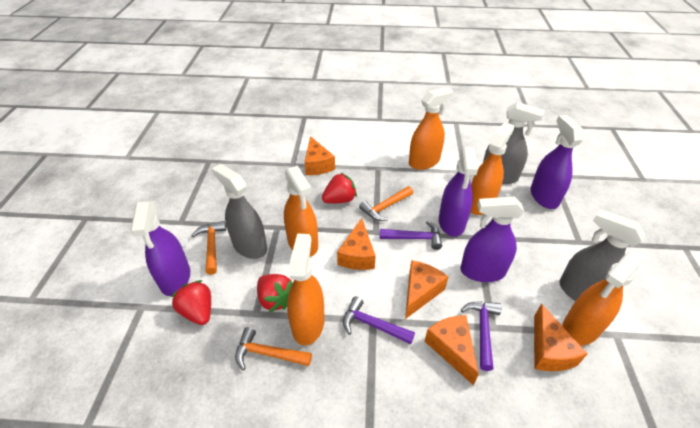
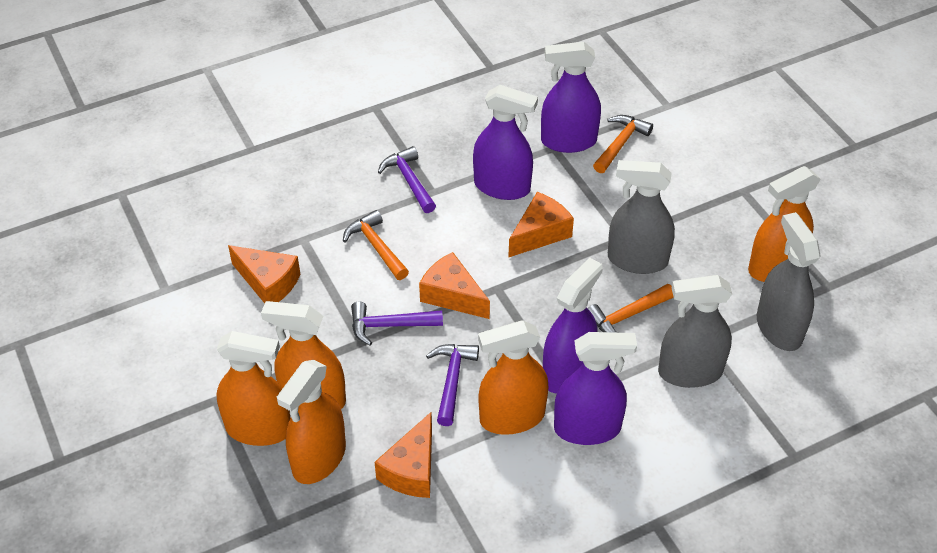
orange cheese: [305,136,335,175] [337,218,376,270] [405,260,448,319] [424,315,479,385] [534,303,588,371] = 5 -> [228,245,301,303] [374,412,432,498] [419,252,490,319] [508,192,574,258] = 4
red strawberry: [171,280,211,325] [257,274,292,312] [322,172,357,203] = 3 -> none = 0

